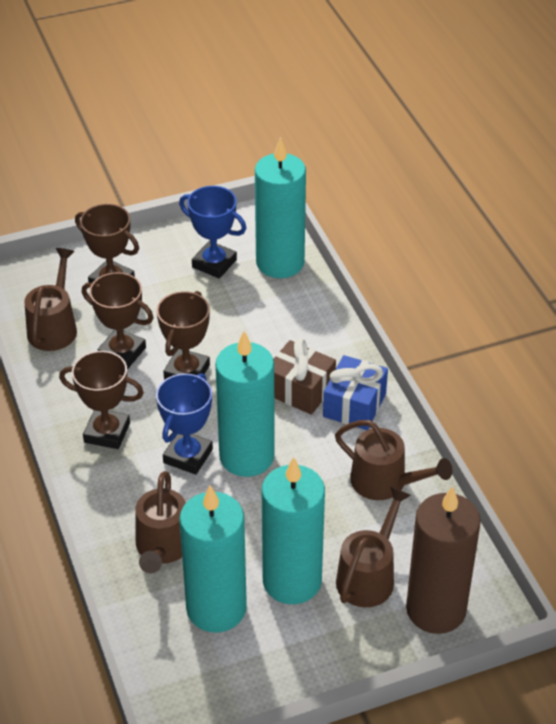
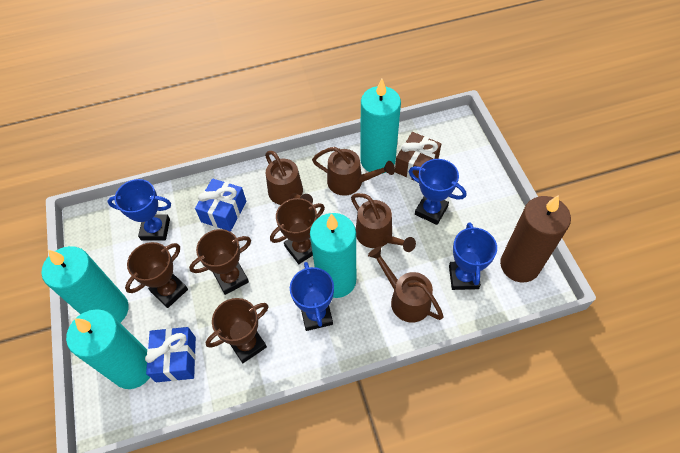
blue gift: [323,355,388,430] = 1 -> [145,327,196,382] [195,179,246,231] = 2
blue trophy: [156,373,213,475] [179,186,246,278] = 2 -> [107,179,171,241] [290,262,334,331] [409,159,466,225] [449,222,497,290] = 4

